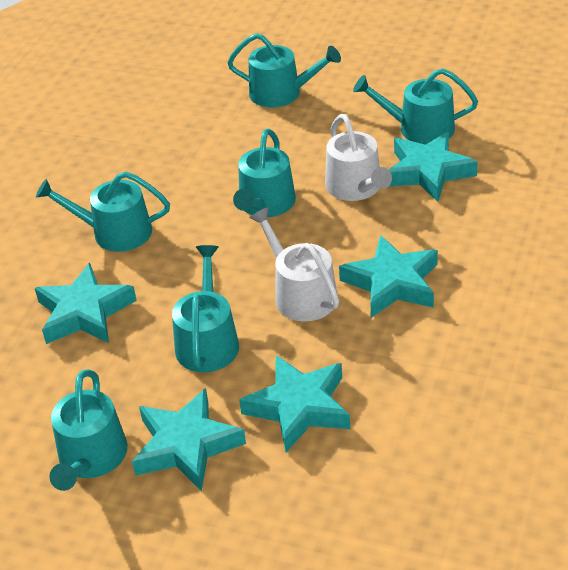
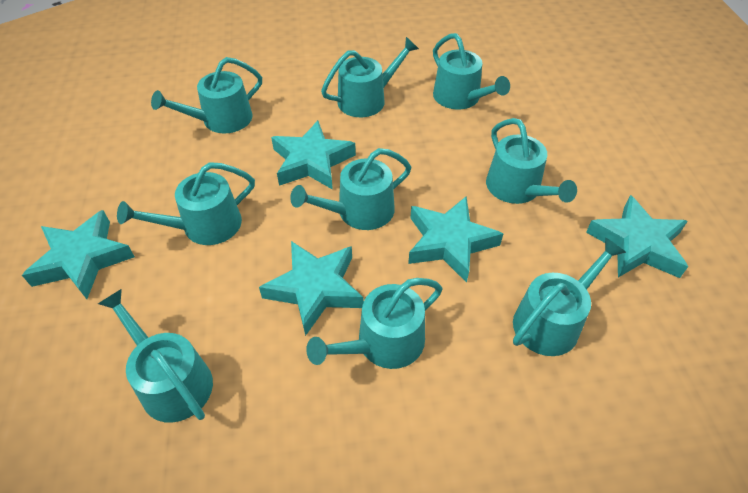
turquoise watering can: [36,171,170,252] [49,369,127,491] [172,245,239,372] [227,33,341,107] [233,128,296,217] [353,68,478,145] = 6 -> [98,289,213,423] [117,162,255,245] [151,57,262,133] [290,148,411,230] [306,278,442,369] [321,37,419,117] [433,33,510,109] [486,118,577,204] [513,237,626,356] = 9
white watering can: [249,207,339,322] [325,114,392,201] = 2 -> none = 0

